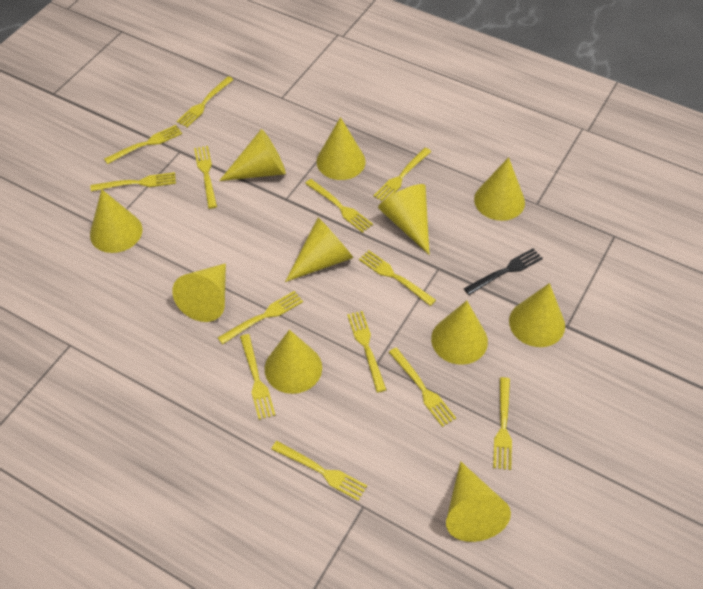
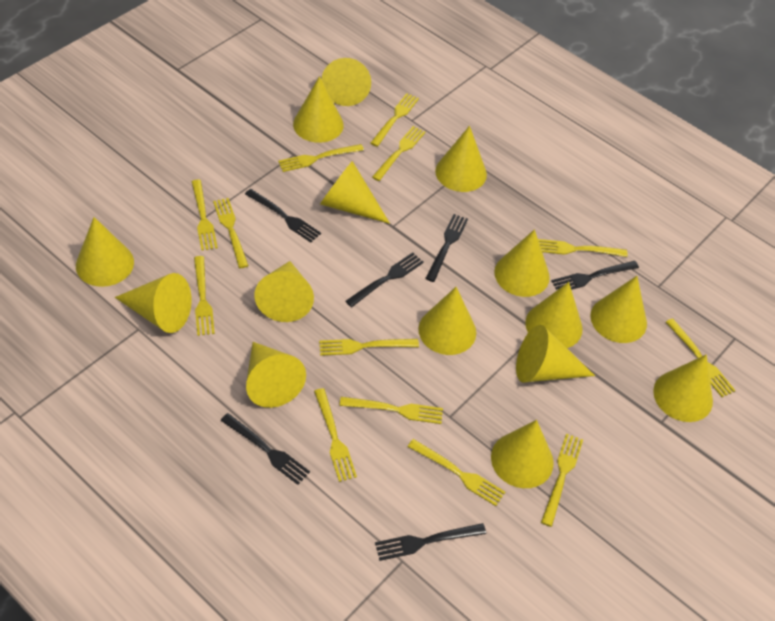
black fork: [464,248,543,295] = 1 -> [220,413,310,485] [245,189,321,243] [345,253,424,307] [375,523,486,561] [425,214,468,282] [551,261,639,290] = 6
yellow cone: [90,189,142,253] [172,263,226,322] [219,129,286,181] [265,330,322,394] [285,217,353,282] [316,117,366,180] [378,184,430,255] [431,301,488,365] [446,461,511,542] [474,157,525,221] [509,283,565,347] = 11 -> [76,217,134,287] [115,273,192,333] [246,342,306,408] [255,261,314,322] [293,76,344,143] [320,161,390,224] [321,58,371,106] [418,287,476,355] [435,126,487,192] [491,420,554,488] [494,229,550,297] [516,325,595,383] [525,282,583,348] [590,276,647,343] [653,355,713,422] = 15

